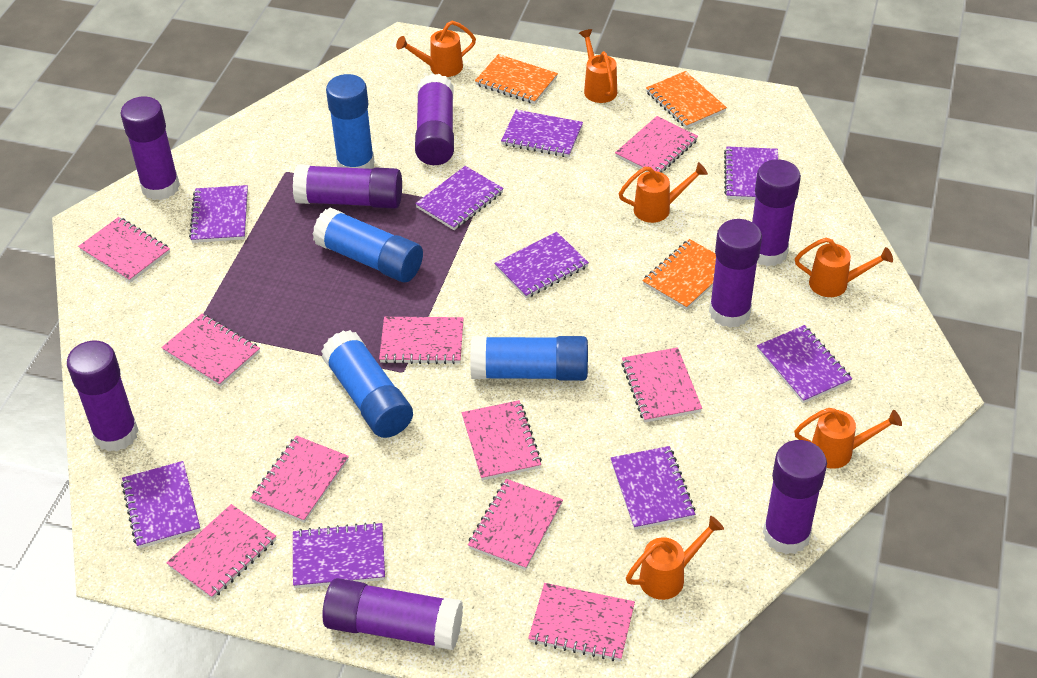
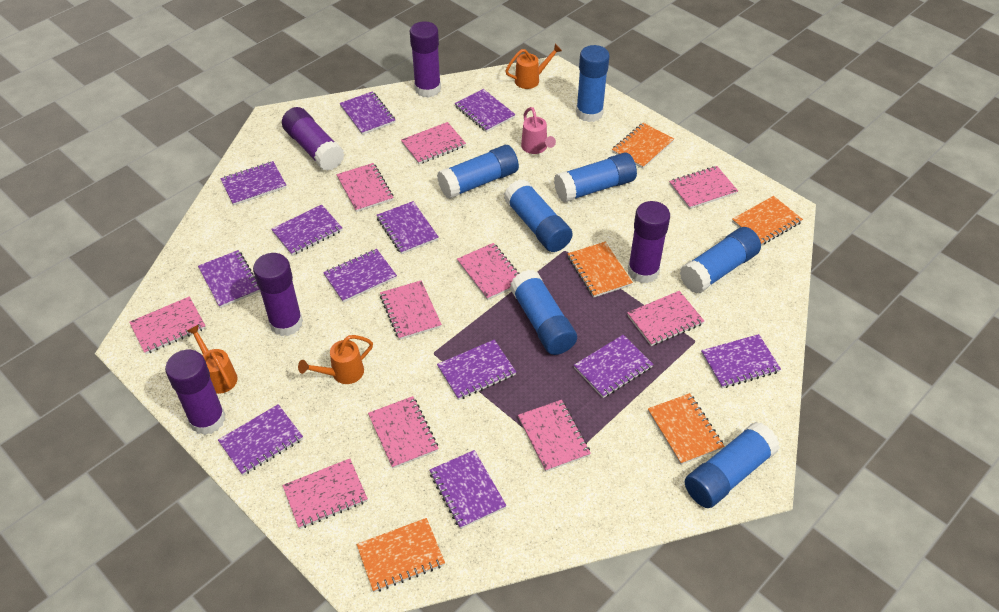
blue glue stick: [313,208,423,282] [321,330,413,438] [326,74,374,169] [470,336,588,381] = 4 -> [437,145,519,199] [504,179,573,252] [510,270,577,355] [554,152,637,203] [576,45,610,122] [680,227,761,294] [685,422,780,508] = 7
orange notebook: [475,54,558,104] [642,239,716,310] [646,71,727,128] = 3 -> [356,518,445,592] [568,242,633,297] [612,123,674,169] [648,393,724,465] [732,196,803,245] = 5
orange watering can: [396,21,476,77] [579,29,617,103] [619,162,708,223] [626,516,724,600] [794,408,902,469] [795,238,893,297] = 6 -> [187,325,238,394] [298,335,373,384] [505,44,562,89] = 3
pink watering can: none = 0 -> [521,107,556,154] = 1
purple glue stick: [67,341,139,452] [121,96,180,200] [293,164,402,209] [322,578,463,650] [415,74,454,165] [709,219,762,328] [752,159,801,266] [763,440,827,554] = 8 -> [165,350,225,435] [253,253,303,336] [282,107,344,171] [410,21,441,98] [628,201,670,283] = 5
purple notebook: [121,461,201,548] [189,185,248,243] [293,522,385,588] [415,166,504,230] [494,232,589,298] [501,110,583,157] [611,446,696,530] [724,146,778,200] [757,325,852,403] = 9 -> [198,250,261,308] [218,404,303,475] [220,161,287,206] [271,205,342,256] [323,249,397,303] [339,91,395,135] [377,201,439,254] [429,450,507,529] [437,340,516,400] [455,89,516,132] [574,335,653,398] [701,334,781,388] = 12

